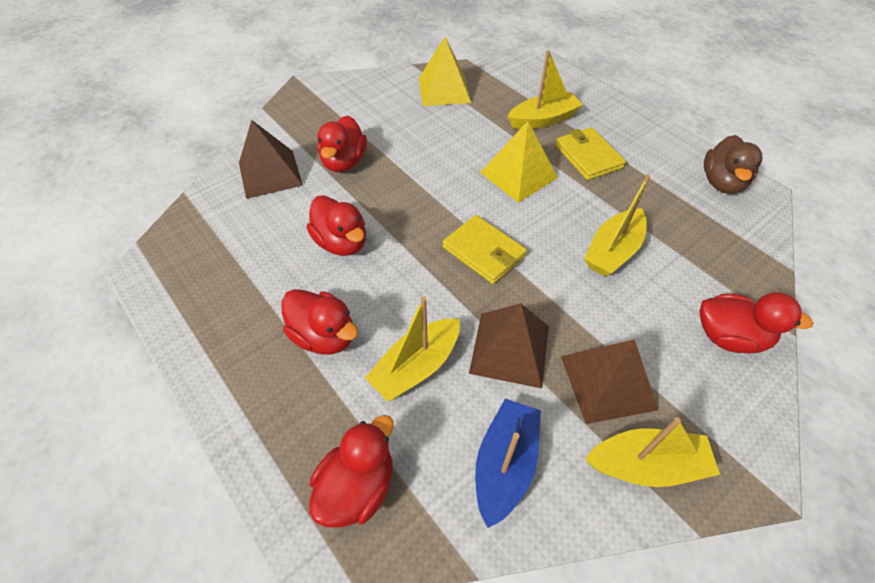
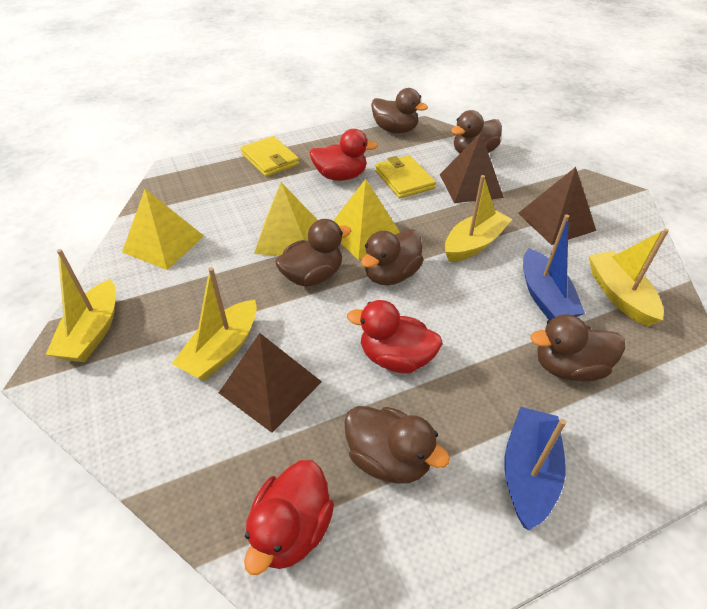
blue boat: [475,399,541,528] = 1 -> [504,407,566,530] [523,214,585,320] = 2
brown duck: [704,135,762,194] = 1 -> [275,219,351,287] [344,406,450,484] [361,229,424,285] [371,88,428,133] [451,110,502,154] [531,314,625,382] = 6
red duck: [281,289,358,355] [307,196,366,256] [309,415,394,527] [317,116,367,172] [699,292,813,354] = 5 -> [244,460,334,575] [309,129,378,181] [347,300,443,373] = 3
yellow pyramid: [419,37,471,106] [480,121,558,203] = 2 -> [122,189,204,270] [254,182,318,256] [333,179,400,260] = 3

